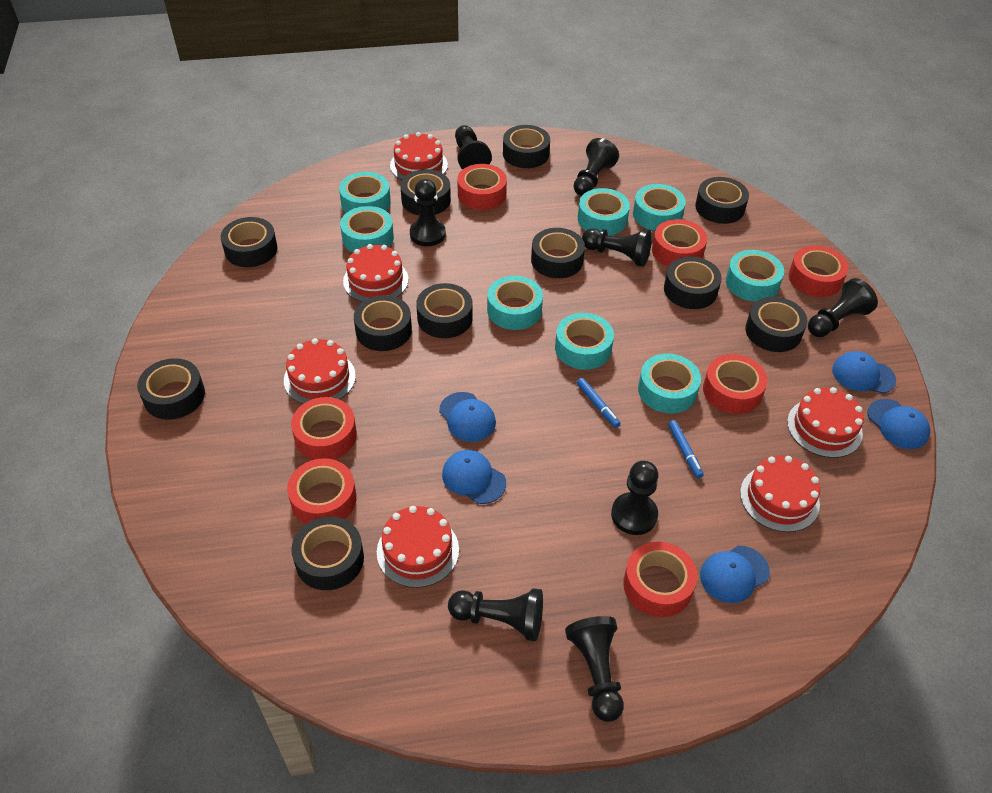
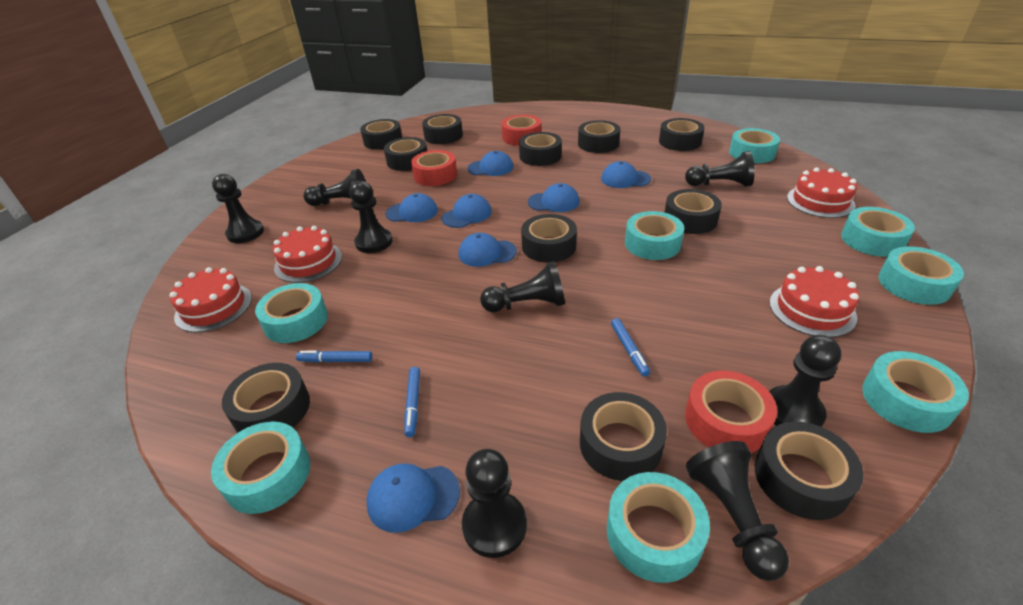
blue cap: [439,392,496,442] [442,450,506,504] [700,546,770,603] [832,351,896,393] [867,399,930,449] = 5 -> [366,463,460,533] [386,193,438,222] [441,194,492,228] [458,233,517,267] [467,151,514,176] [528,183,580,212] [601,161,651,188] = 7
blue marker: [577,378,620,428] [668,420,704,478] = 2 -> [296,351,372,363] [404,367,420,437] [611,318,650,377] = 3
red cake: [284,338,356,404] [343,244,408,302] [377,506,459,588] [390,132,448,180] [740,456,820,532] [787,387,864,458] = 6 -> [169,267,252,333] [273,226,342,283] [770,266,859,337] [787,168,857,218] = 4
red tape: [287,458,357,524] [291,397,357,460] [457,164,507,210] [623,542,697,617] [652,219,707,267] [703,354,767,414] [789,246,848,297] = 7 -> [411,150,457,186] [501,115,541,146] [685,371,777,453] = 3

